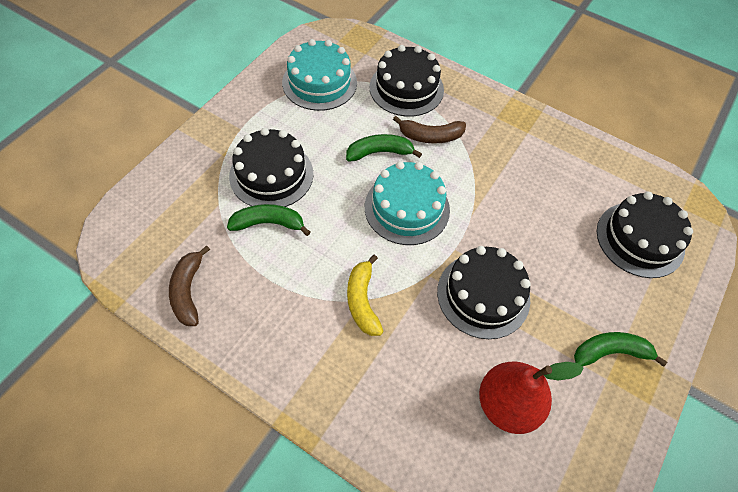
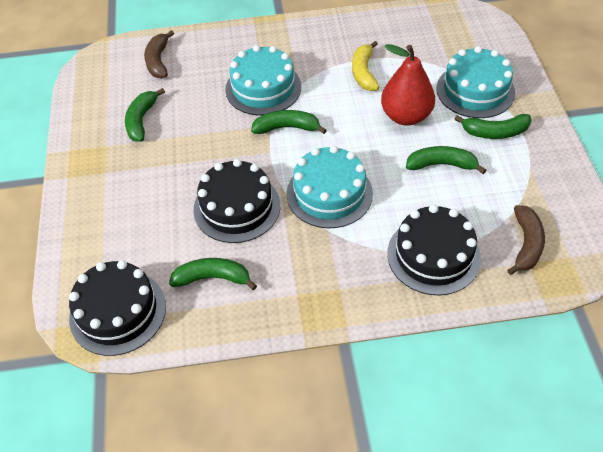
black cake: [229,128,313,207] [370,45,444,117] [437,246,531,339] [597,192,693,278] = 4 -> [69,260,166,356] [193,159,280,243] [387,204,481,295] = 3
green banana: [227,204,311,236] [346,134,422,162] [574,332,667,367] = 3 -> [125,88,165,142] [169,258,257,290] [251,110,327,134] [406,146,486,174] [455,114,532,139] = 5
turquoise cake: [282,39,357,111] [365,161,450,245] = 2 -> [225,45,301,115] [287,146,373,228] [436,46,515,118] = 3

